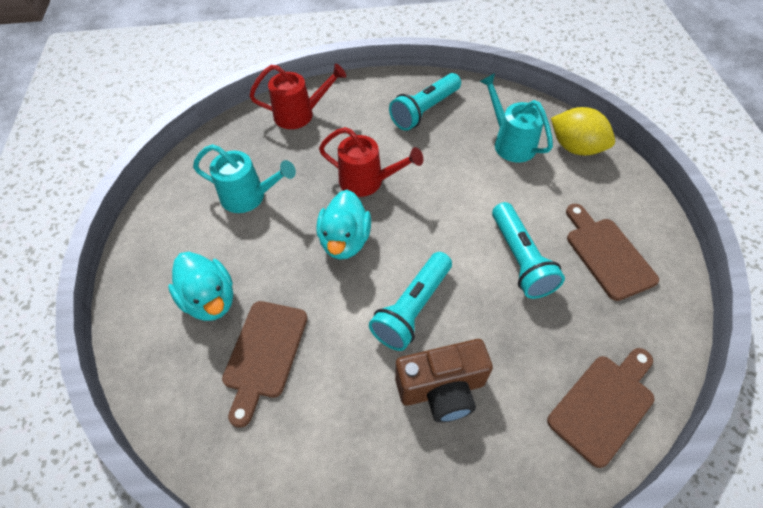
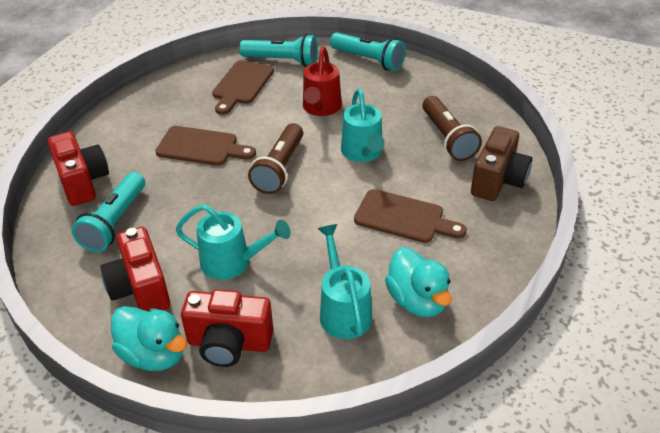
brown flashlight: none = 0 -> [248,123,303,194] [422,96,482,161] = 2
red camera: none = 0 -> [47,132,109,206] [100,227,170,312] [181,289,274,367] = 3
red watering can: [249,64,346,129] [319,127,423,197] = 2 -> [303,47,342,116] = 1
turquoise watering can: [193,144,296,213] [479,73,553,163] = 2 -> [176,204,291,280] [318,224,372,339] [341,88,385,162] = 3
yellow lemon: [551,107,615,155] = 1 -> none = 0

